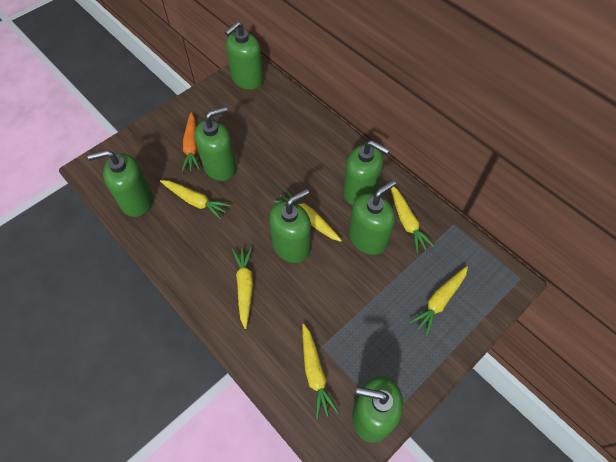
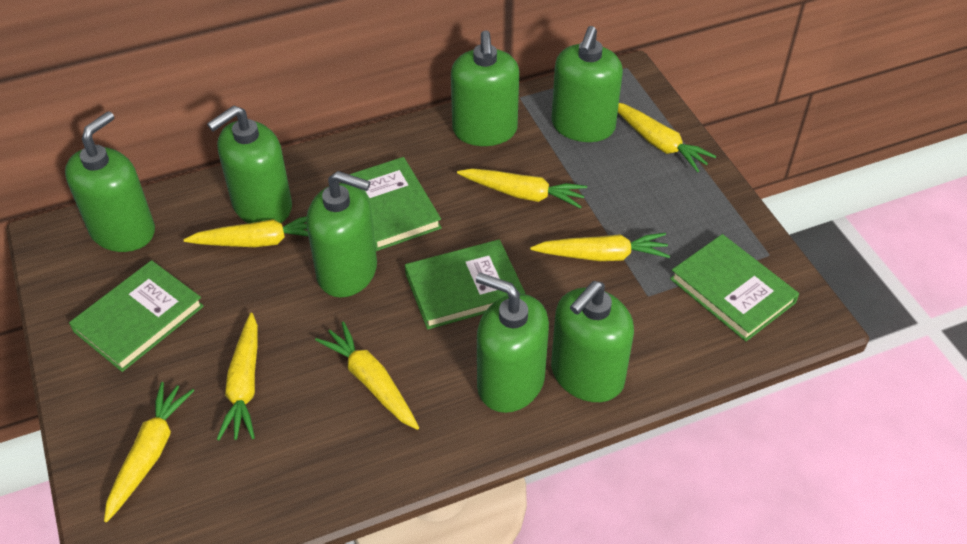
green book: none = 0 -> [69,260,204,372] [340,157,442,251] [405,239,525,330] [670,234,799,342] = 4
orange carrot: [182,112,200,172] = 1 -> none = 0
yellow carrot: [160,180,231,220] [232,247,253,329] [274,189,342,242] [302,324,339,419] [391,187,435,253] [410,266,468,336] = 6 -> [104,382,195,522] [184,216,309,247] [217,312,258,440] [315,321,419,430] [457,168,587,209] [530,233,670,261] [618,103,716,172] = 7

